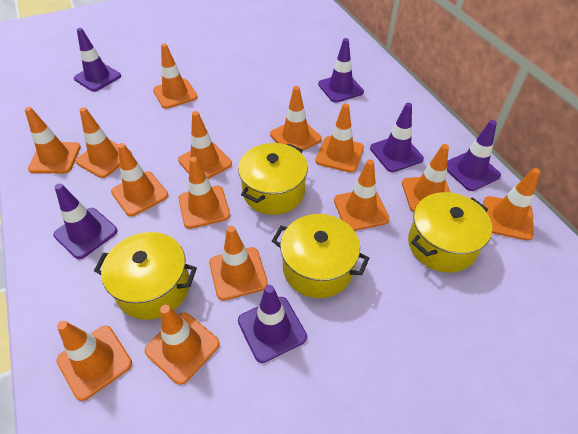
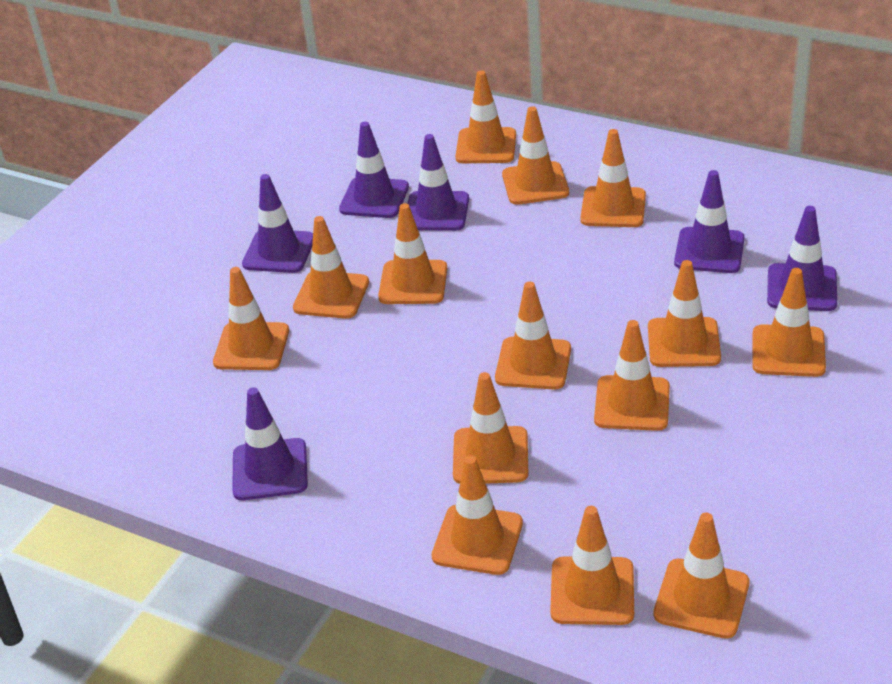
yellow pot: [94,232,197,320] [238,143,308,215] [272,214,369,298] [408,192,492,273] = 4 -> none = 0

